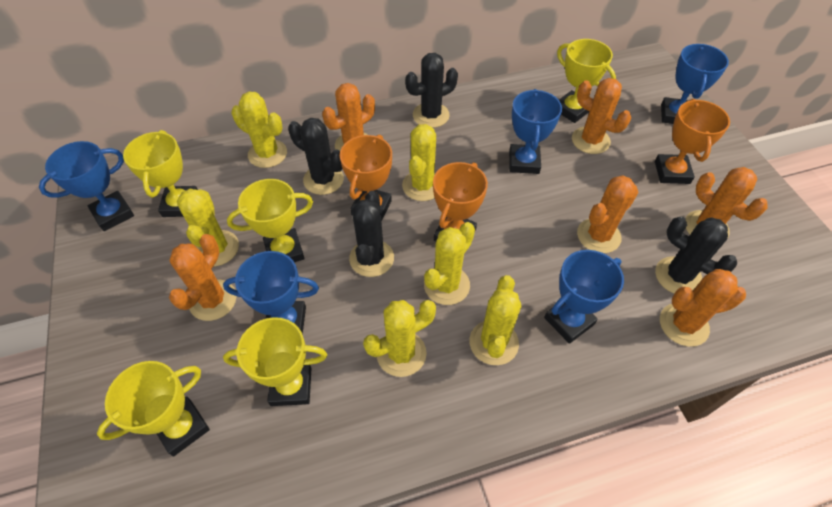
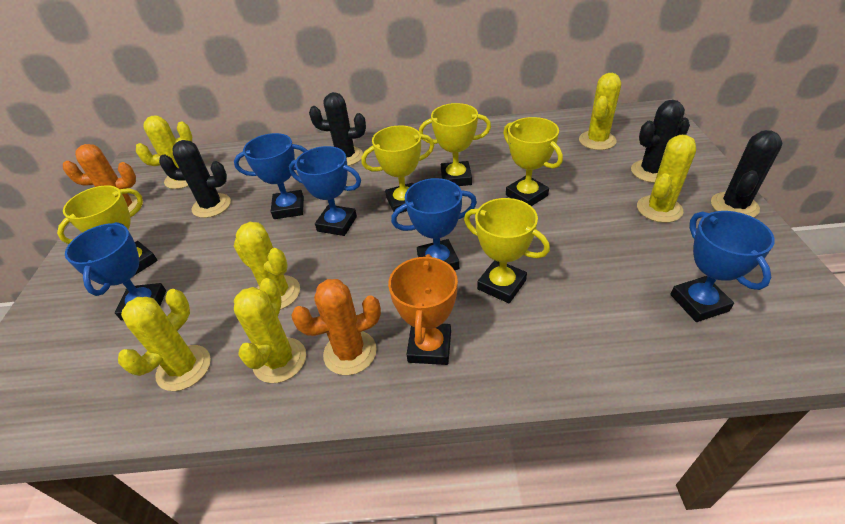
orange cactus: [169,234,237,321] [322,83,375,151] [572,78,631,154] [577,175,638,253] [660,269,746,346] [685,167,768,239] = 6 -> [63,144,143,212] [291,279,381,375] = 2
orange trophy: [340,134,392,221] [433,162,488,241] [655,99,730,184] = 3 -> [388,254,458,365] = 1

